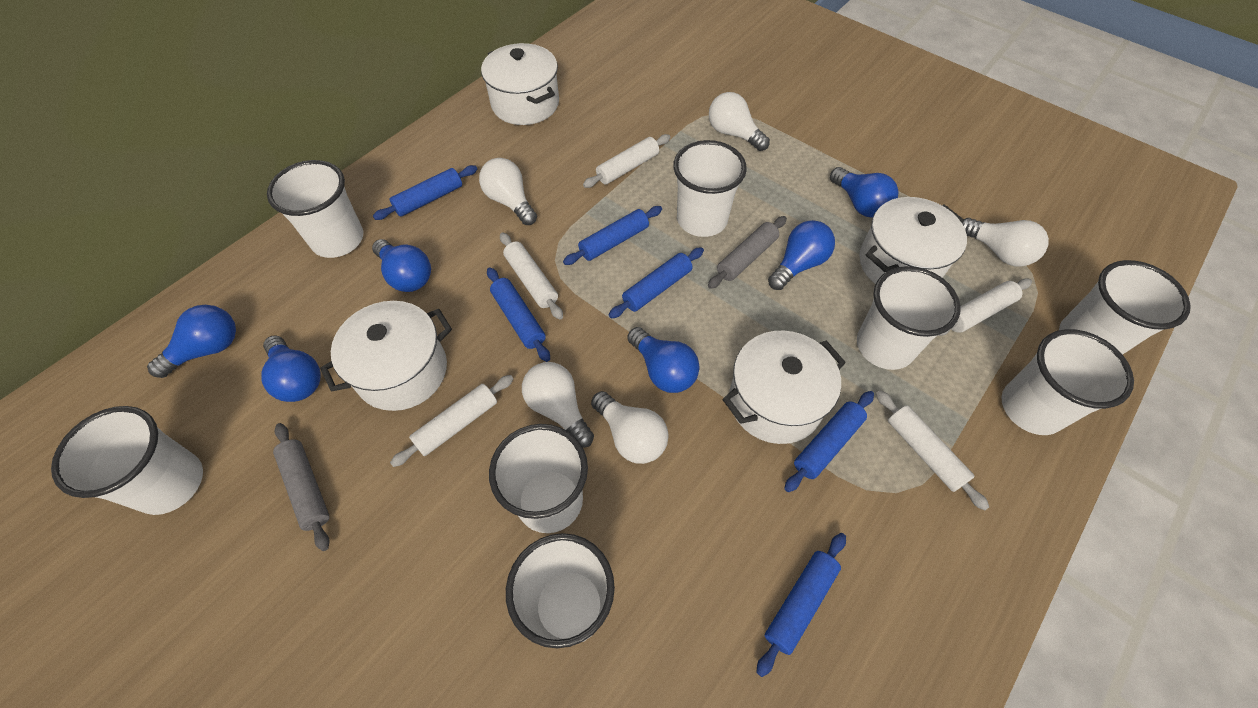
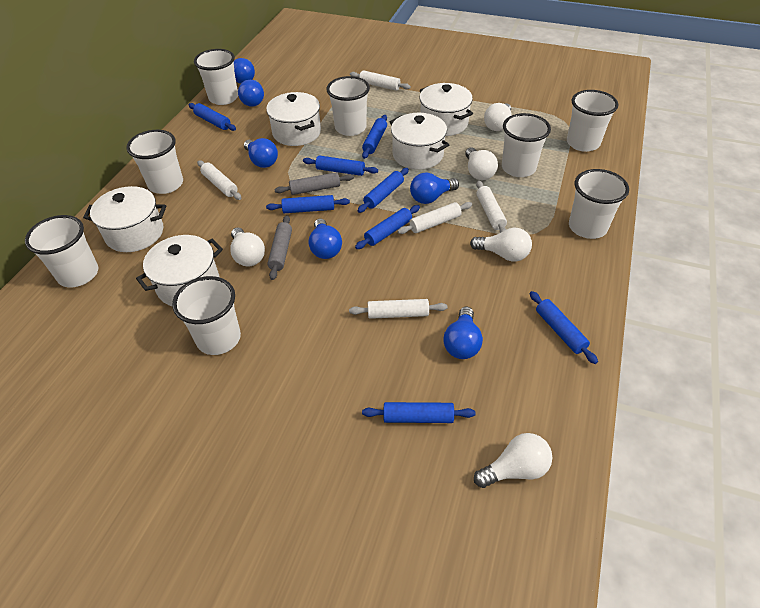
blue rolling pin: [373,165,477,220] [487,267,550,362] [563,206,662,265] [609,247,704,319] [756,533,846,677] [784,391,874,492] = 6 -> [189,103,236,131] [266,195,350,213] [303,156,378,176] [355,205,420,249] [358,168,409,213] [362,115,387,159] [362,402,476,423] [530,291,598,364] = 8
white pot: [320,301,452,411] [481,43,559,125] [723,331,846,444] [859,197,967,284] = 4 -> [83,186,166,252] [136,235,223,306] [266,92,321,146] [390,113,449,170] [420,83,473,136] = 5

